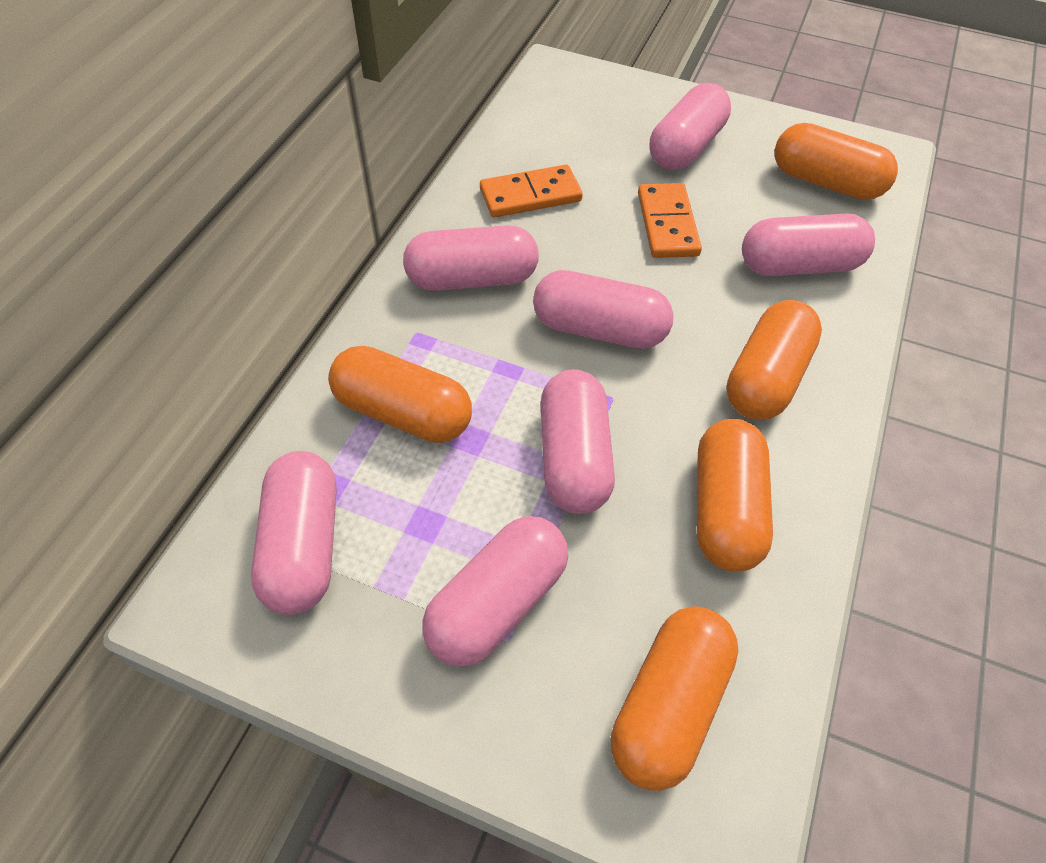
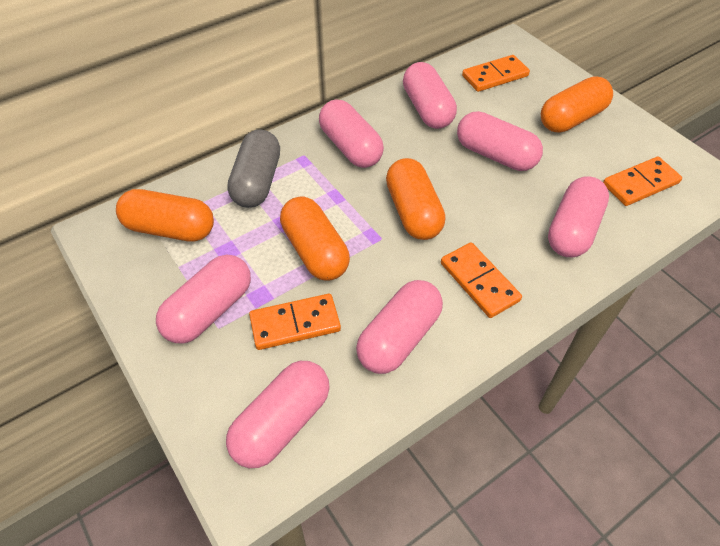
grey capsule: none = 0 -> [227,130,280,208] = 1
orange capsule: [328,346,472,443] [611,606,739,791] [697,419,773,572] [727,300,822,420] [775,123,898,200] = 5 -> [116,189,214,242] [280,197,350,280] [386,158,445,240] [541,76,613,133] = 4
orange domino: [480,165,583,217] [638,183,702,258] = 2 -> [249,294,341,350] [441,242,522,318] [462,55,530,92] [603,157,682,206] = 4

